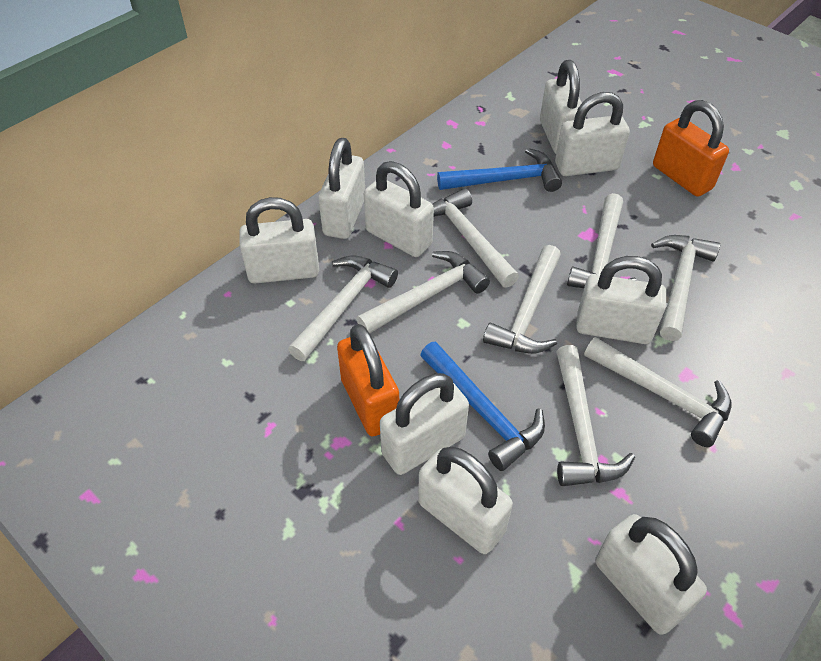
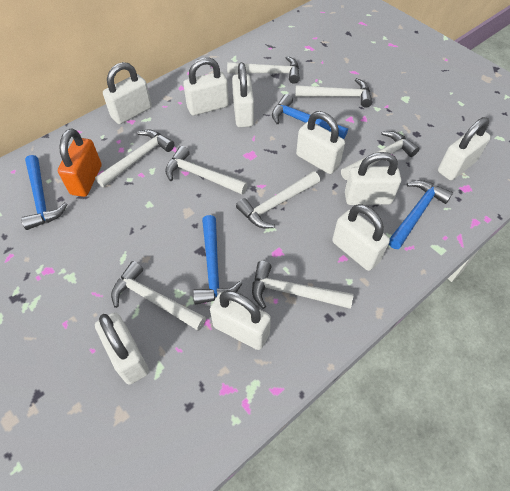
blue hammer: [420,342,545,471] [437,148,562,192] = 2 -> [21,155,68,230] [193,215,242,304] [272,94,348,139] [389,180,453,249] = 4
orange padlock: [337,324,399,436] [653,100,729,197] = 2 -> [58,129,102,197] = 1

